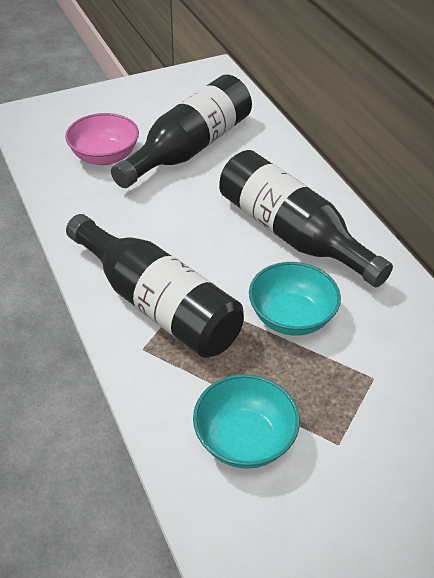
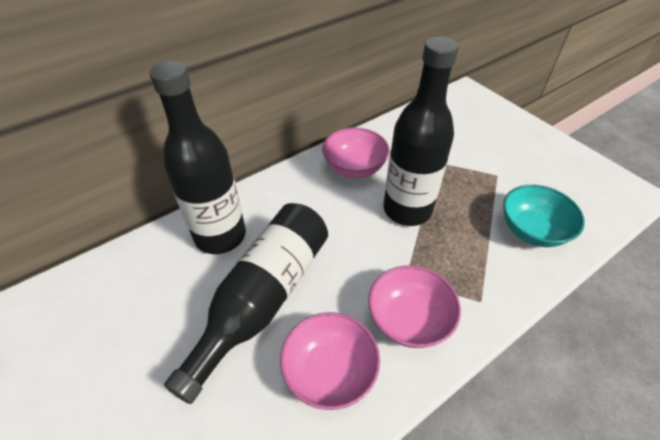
pink bowl: [65,113,139,165] = 1 -> [280,312,380,410] [322,128,390,178] [368,265,461,348] = 3
turquoise bowl: [193,374,300,469] [249,262,341,336] = 2 -> [503,185,585,247] = 1

